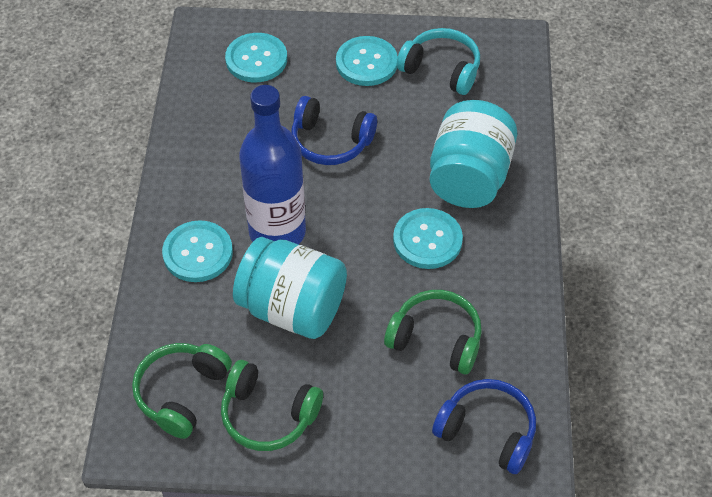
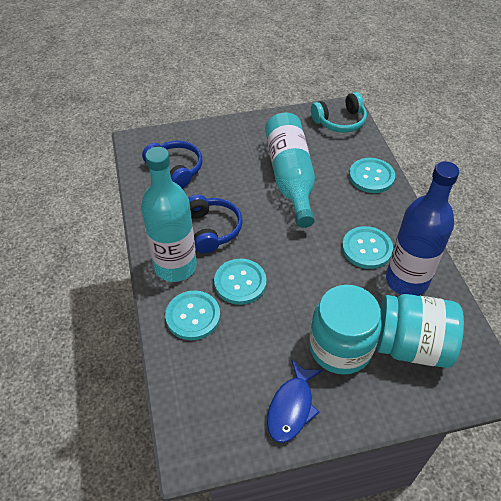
blue fish: none = 0 -> [267,359,323,443] = 1
green headphones: [132,343,232,439] [221,360,323,451] [384,290,482,374] = 3 -> none = 0
turquoise bottle: none = 0 -> [141,147,197,282] [265,112,315,228] = 2

